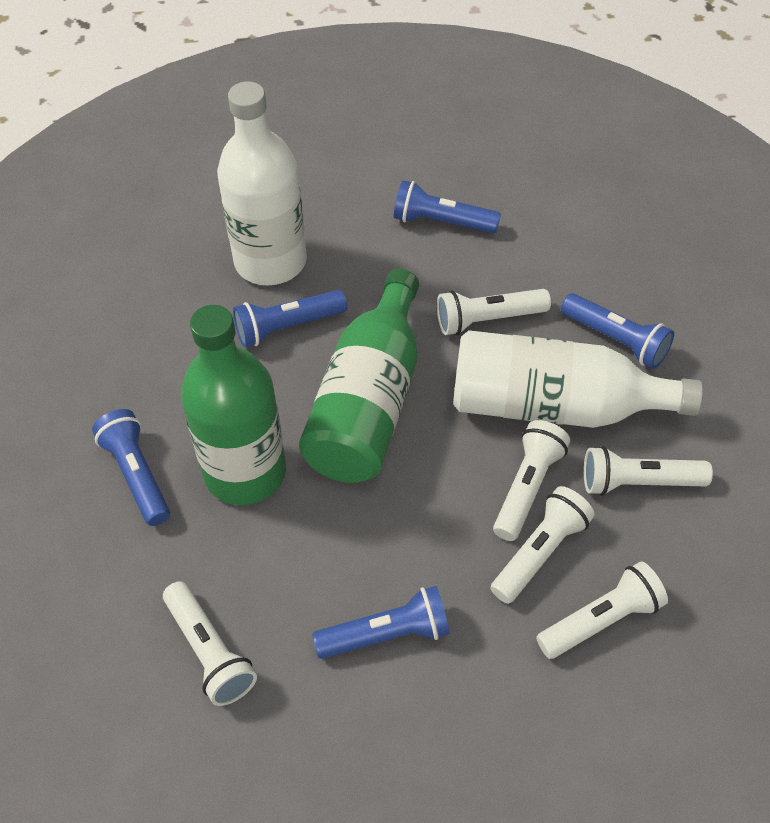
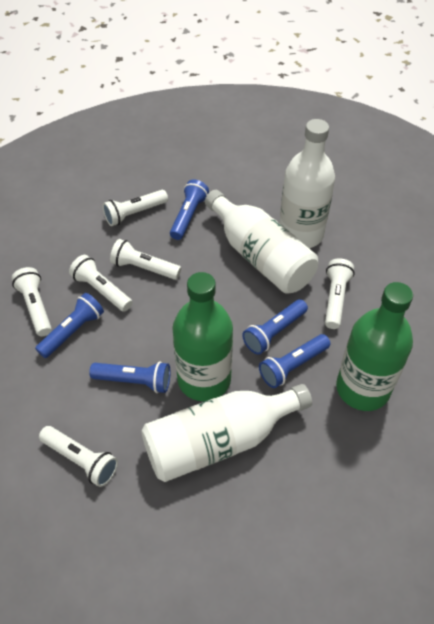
white bottle: [217,81,307,286] [453,330,703,428] = 2 -> [141,384,312,482] [205,190,318,294] [279,119,335,248] = 3

